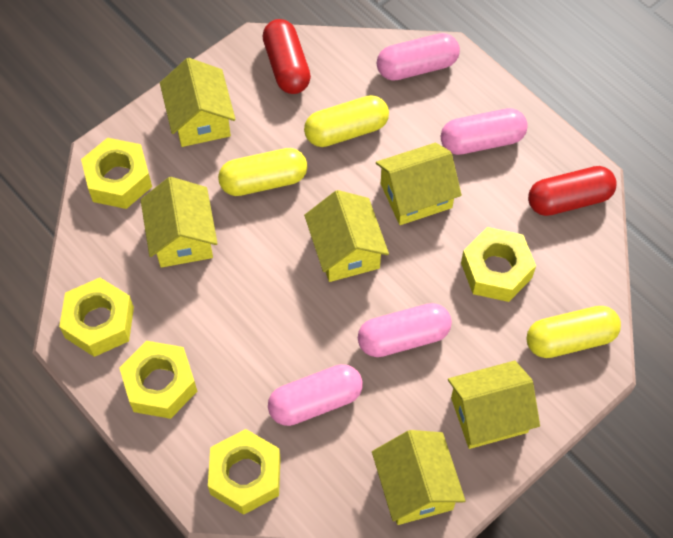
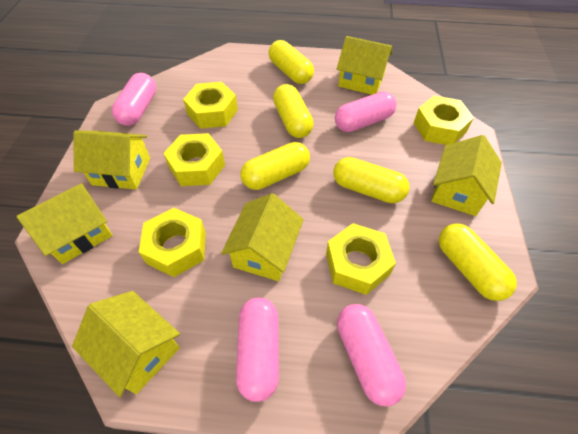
red capsule: [263,19,311,94] [528,166,617,216] = 2 -> none = 0
yellow capsule: [218,148,307,196] [304,95,389,147] [527,306,621,358] = 3 -> [241,142,310,190] [269,40,314,84] [273,84,314,138] [333,157,409,203] [439,224,517,301] = 5

